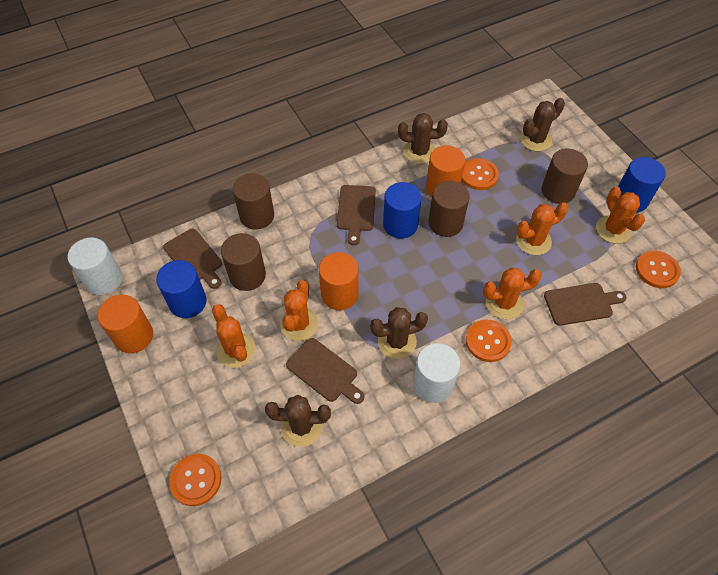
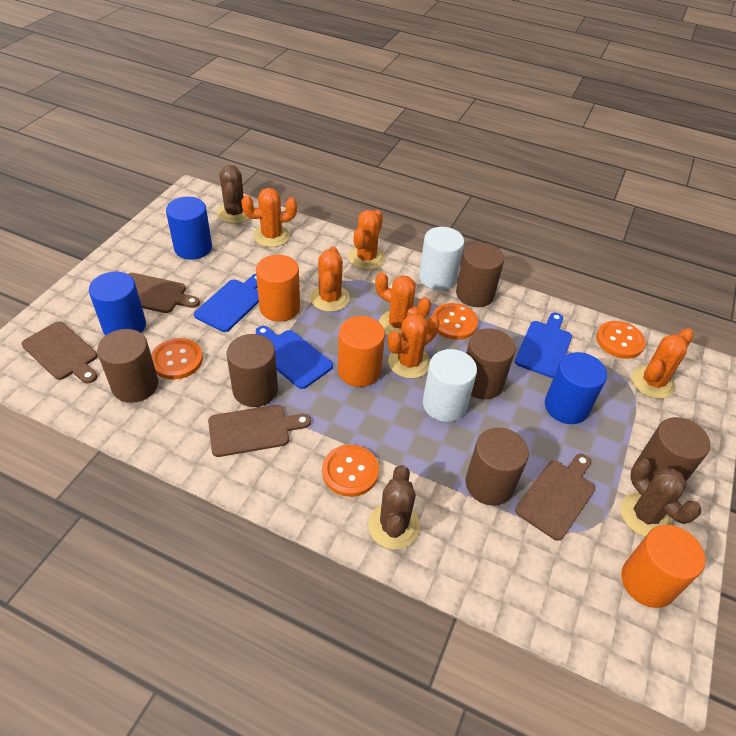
blue cutting board: none = 0 -> [194,274,259,332] [256,326,333,389] [515,313,572,378] = 3
brown cactus: [265,395,331,447] [370,307,428,359] [398,113,448,164] [520,98,565,151] = 4 -> [217,165,249,224] [368,465,420,549] [620,459,702,537] = 3
brown cylinder: [221,233,266,291] [233,173,274,230] [428,181,470,237] [542,149,588,204] = 4 -> [97,329,158,403] [227,334,278,407] [456,243,504,307] [466,328,516,399] [466,428,529,506] [637,417,710,481] = 6
orange cactus: [212,304,256,368] [280,280,318,341] [483,267,542,319] [516,202,568,255] [596,187,645,244] = 5 -> [241,188,297,247] [310,246,350,312] [348,210,385,270] [375,272,431,335] [388,313,440,378] [632,328,694,399] = 6

